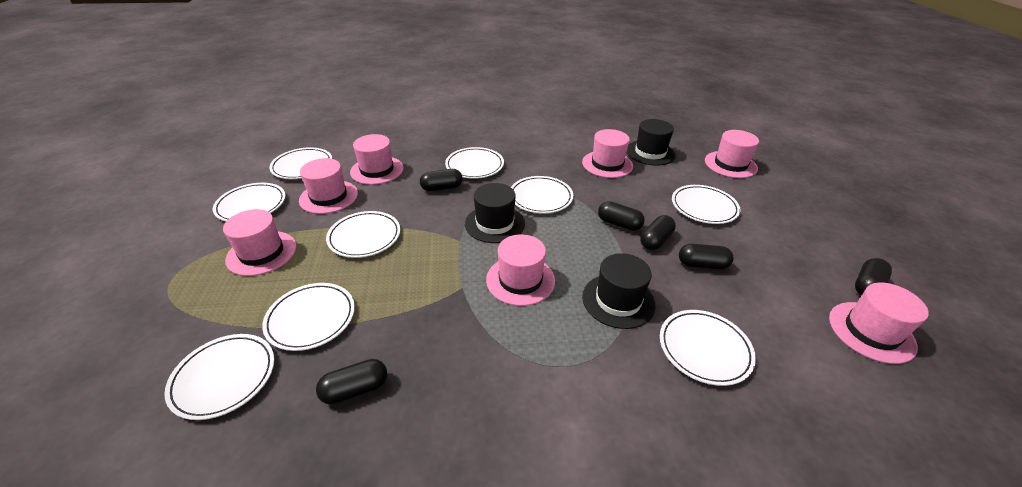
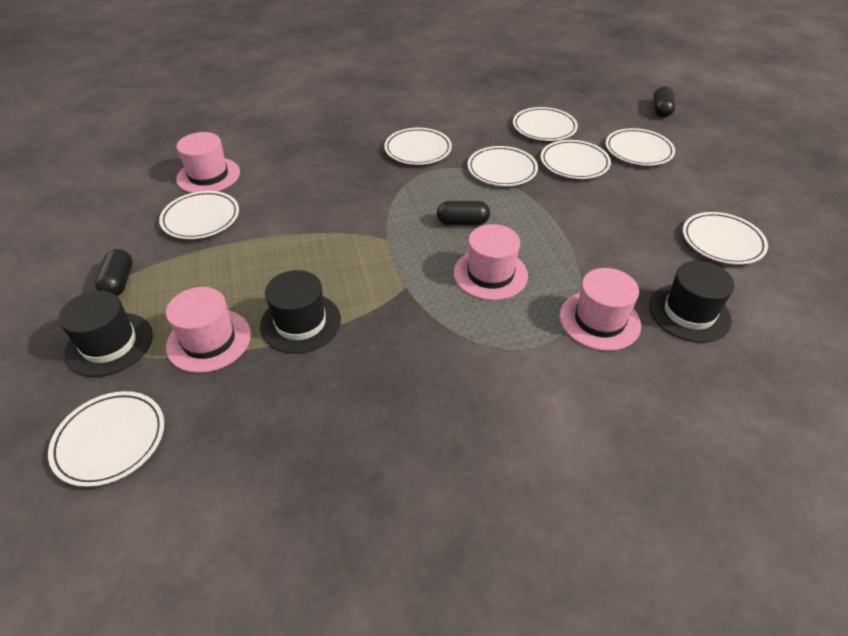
black capsule: [316,359,387,404] [420,169,463,191] [598,201,645,231] [640,215,676,250] [679,244,734,269] [855,258,892,296] = 6 -> [95,249,133,296] [437,201,490,225] [653,86,675,118] = 3
pink hat: [223,209,297,276] [299,158,358,214] [350,134,404,185] [486,234,555,306] [582,129,633,178] [705,130,759,178] [829,282,929,364] = 7 -> [166,287,251,373] [176,132,240,193] [454,224,528,300] [560,268,641,351] = 4
white plate: [164,334,274,420] [213,183,286,221] [262,283,355,351] [269,147,332,179] [326,211,400,258] [445,147,504,179] [511,176,573,214] [660,310,756,386] [672,185,740,224] = 9 -> [48,391,164,487] [159,191,239,239] [384,128,452,165] [468,146,538,186] [513,107,578,141] [541,140,611,179] [606,128,675,166] [683,212,768,265] = 8

